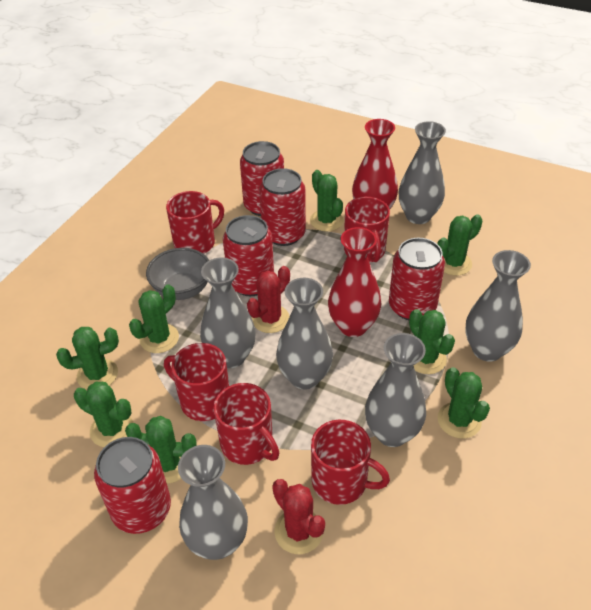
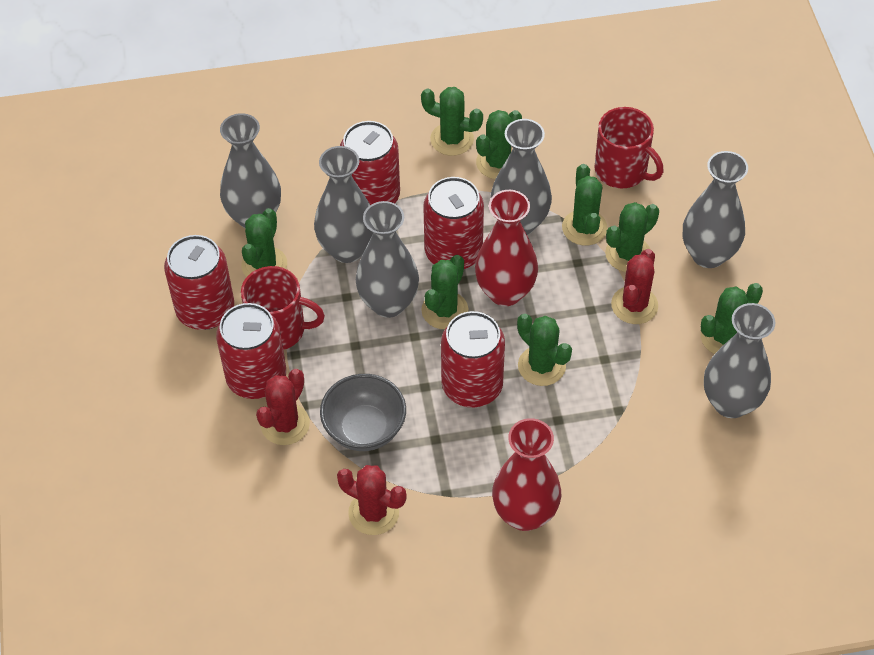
red cactus: [247,266,290,333] [272,479,325,554] = 2 -> [256,369,310,445] [337,465,407,535] [611,249,658,324] = 3
red mug: [164,343,229,421] [166,191,224,254] [213,383,279,465] [311,420,390,505] [344,197,390,262] = 5 -> [241,266,325,350] [594,107,663,188] = 2

